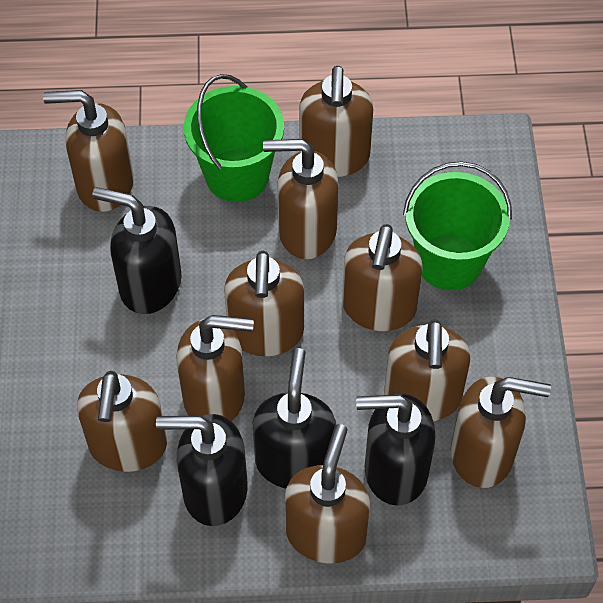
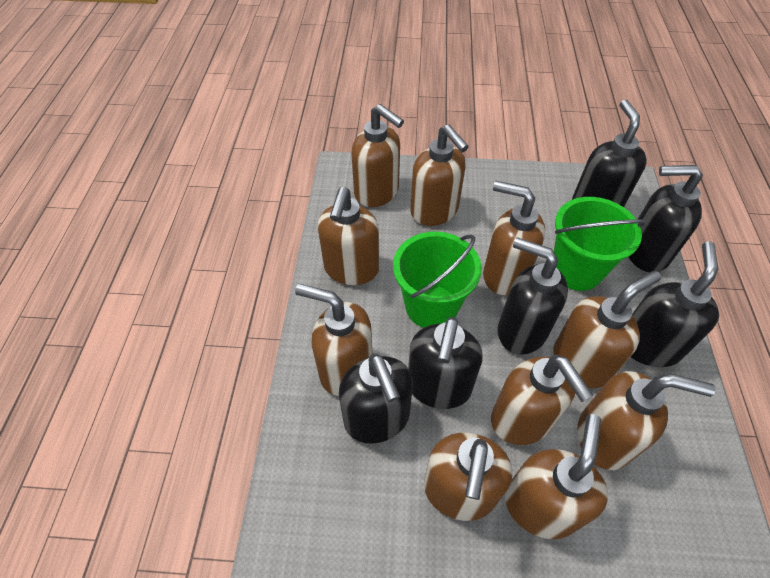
black soap dispenser: [93,187,182,314] [156,414,248,526] [253,348,336,488] [356,394,436,506] = 4 -> [339,353,413,444] [408,317,482,409] [498,237,568,355] [572,100,647,207] [629,165,703,272] [631,241,719,367] = 6

